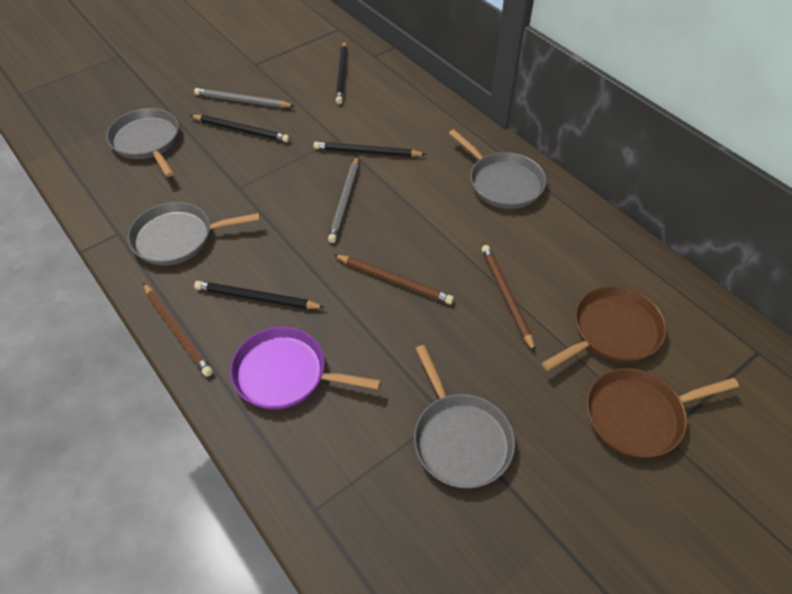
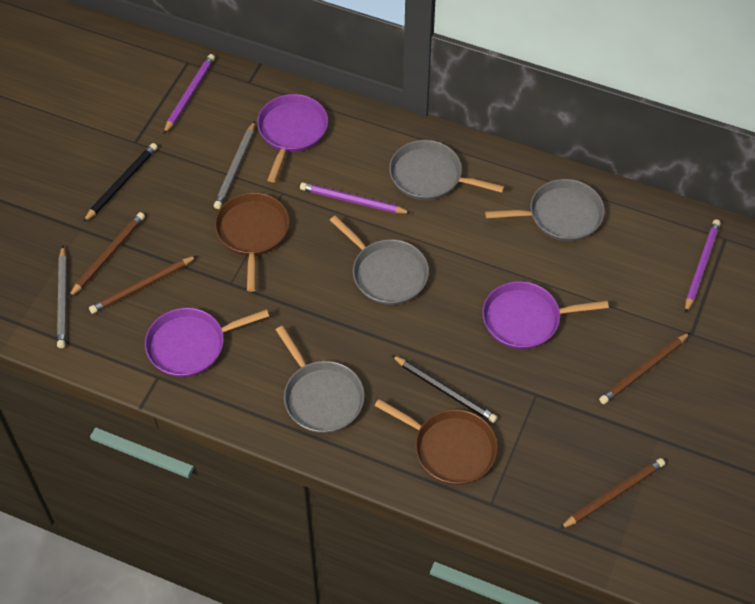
black pencil: [190,115,290,142] [194,281,325,309] [314,142,426,157] [336,41,347,104] = 4 -> [83,143,158,222] [391,355,497,423] = 2
brown pencil: [143,283,213,377] [334,255,454,304] [482,245,535,352] = 3 -> [68,212,145,298] [89,256,197,314] [560,458,665,529] [599,332,690,404] = 4
purple pan: [230,327,381,410] = 1 -> [145,308,269,377] [257,94,328,182] [482,281,609,349] = 3
purple pencil: none = 0 -> [163,54,215,134] [300,182,411,214] [685,219,721,313] = 3

